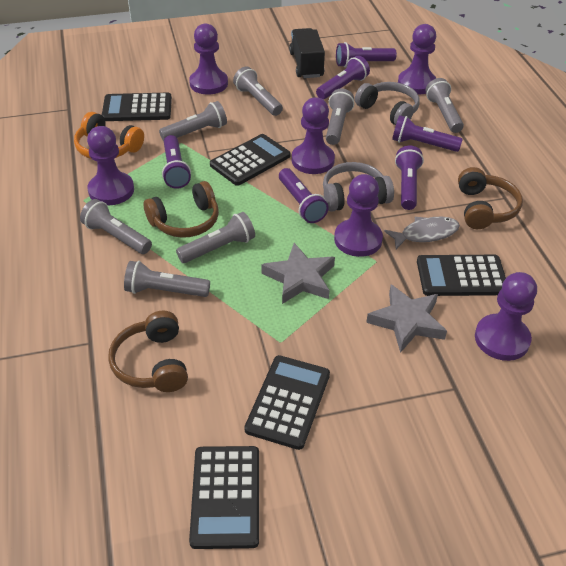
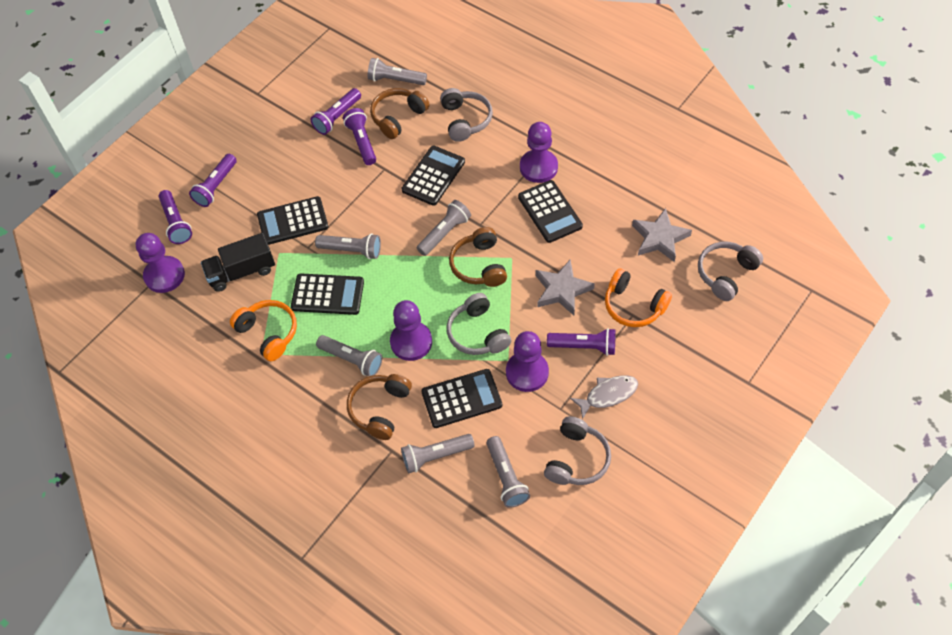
grey flashlight: [80,199,152,254] [124,261,210,297] [159,101,227,141] [176,212,255,263] [233,66,283,116] [326,89,354,145] [425,78,464,133] = 7 -> [315,233,381,259] [316,335,382,376] [368,58,427,85] [401,434,475,473] [417,200,471,256] [486,436,530,508] = 6
grey headphones: [323,162,394,212] [355,82,419,125] = 2 -> [440,88,493,142] [446,293,511,355] [544,416,611,485] [698,242,763,301] = 4
orange headphones: [74,112,144,159] = 1 -> [230,300,297,361] [605,268,672,327] = 2
purple flashlight: [162,135,191,189] [279,168,329,223] [316,56,370,100] [336,42,397,67] [392,115,463,152] [395,146,424,210] = 6 -> [159,190,192,244] [189,154,237,207] [311,88,361,135] [343,108,376,165] [547,328,615,356] = 5
purple pawn: [87,126,134,205] [189,23,228,94] [292,97,335,174] [334,174,383,257] [398,24,436,94] [475,272,537,361] = 6 -> [136,233,185,293] [390,300,432,361] [506,331,549,392] [520,122,558,183] = 4

